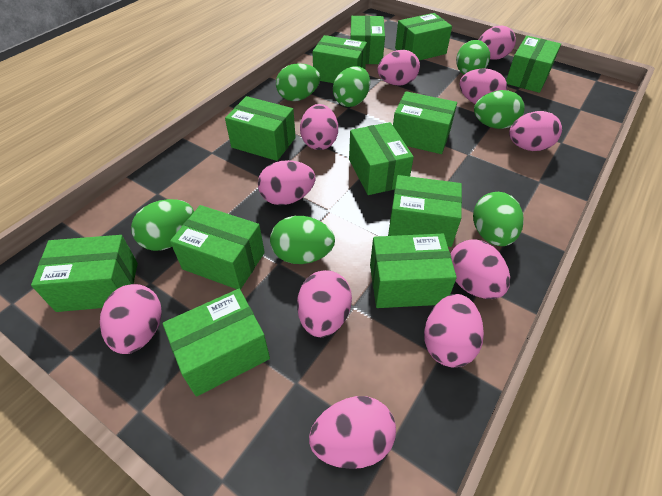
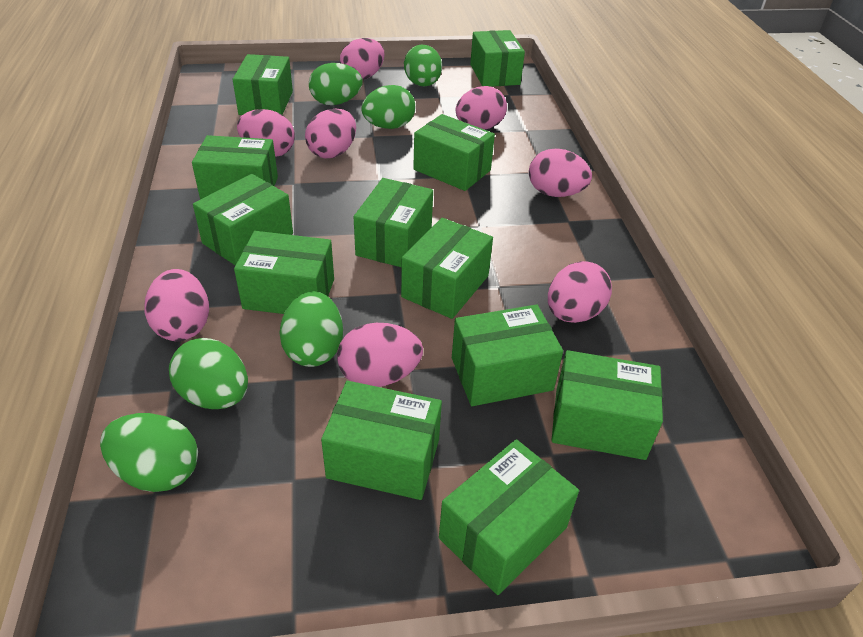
green egg: [131,199,194,251] [270,216,335,264] [276,63,320,101] [333,66,370,107] [456,40,490,74] [473,192,524,246] [474,90,525,129] = 7 -> [100,413,198,492] [169,338,248,409] [279,291,343,367] [309,63,362,105] [361,85,415,129] [404,44,442,87] = 6
pink egg: [100,284,161,354] [258,160,316,205] [297,270,352,337] [300,104,338,150] [309,396,396,469] [377,50,420,86] [424,294,484,367] [451,239,510,299] [459,68,507,104] [479,26,516,60] [509,111,562,151] = 11 -> [144,269,209,341] [237,109,295,157] [305,109,356,158] [337,323,423,387] [340,38,384,80] [456,86,507,130] [529,148,592,197] [548,261,612,323] = 8

